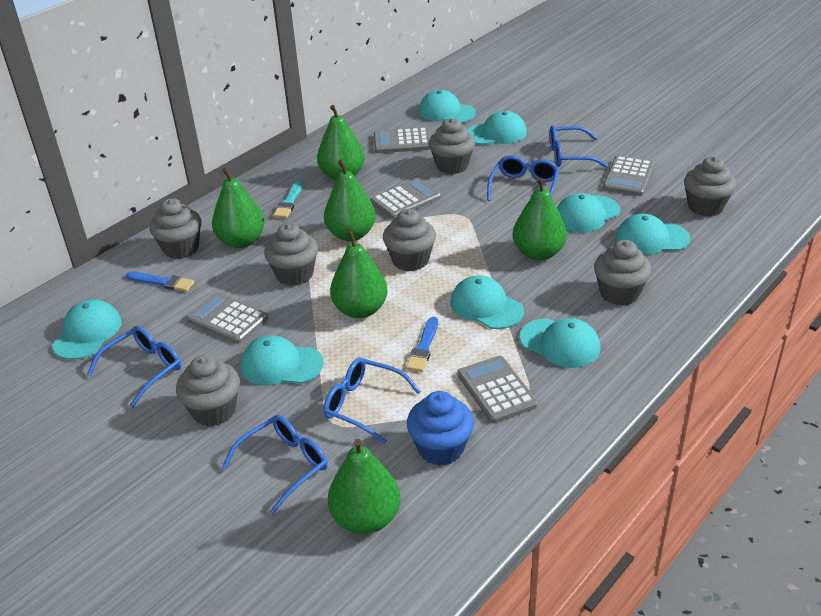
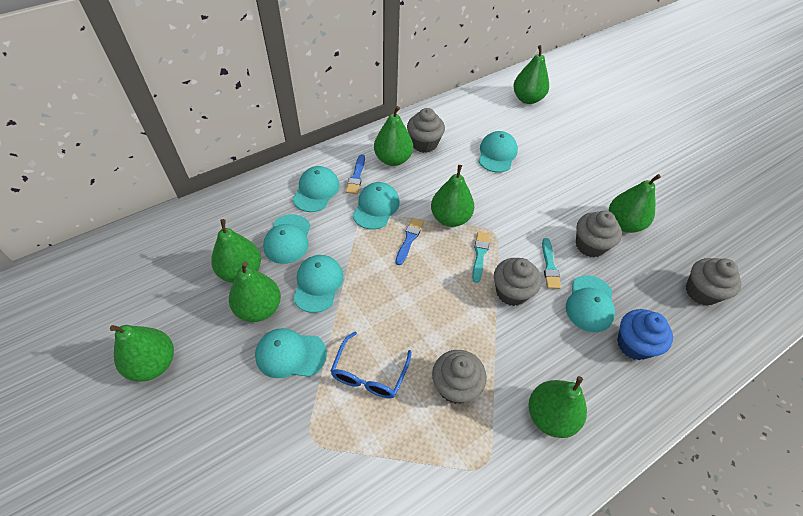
blue glasses: [87,326,181,408] [221,415,328,515] [323,358,421,444] [487,155,559,201] [549,125,608,168] = 5 -> [330,332,411,399] = 1
green pear: [212,168,264,248] [317,105,365,181] [324,160,376,241] [328,439,401,534] [330,230,388,318] [513,177,567,261] = 6 -> [110,325,174,382] [211,219,261,283] [229,262,281,322] [374,106,413,166] [431,165,474,227] [513,45,549,104] [529,376,587,438] [609,174,661,233] = 8
grey calculator: [186,292,268,344] [370,178,441,219] [374,127,431,153] [458,356,538,423] [603,156,654,196] = 5 -> none = 0
grey cupcake: [150,198,202,259] [176,355,240,426] [264,223,318,286] [383,209,436,271] [429,118,475,174] [594,240,652,306] [684,156,736,217] = 7 -> [407,108,445,153] [432,350,487,404] [494,258,542,306] [576,211,622,258] [686,258,742,306] = 5
turquoise brush: [273,180,303,218] = 1 -> [472,232,490,283] [542,238,561,289] = 2
turquoise cap: [52,299,122,360] [241,335,323,386] [418,90,476,123] [450,276,524,329] [467,111,527,145] [520,318,600,368] [557,193,620,232] [616,214,690,255] = 8 -> [255,328,327,378] [263,214,311,264] [292,166,339,212] [293,255,343,313] [353,182,400,230] [478,131,518,173] [566,275,615,332] = 7

